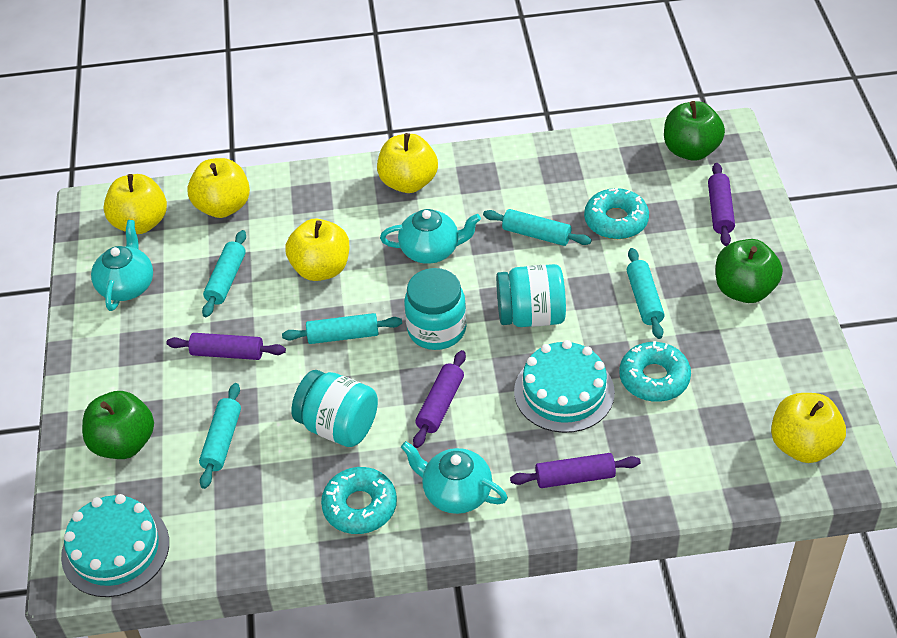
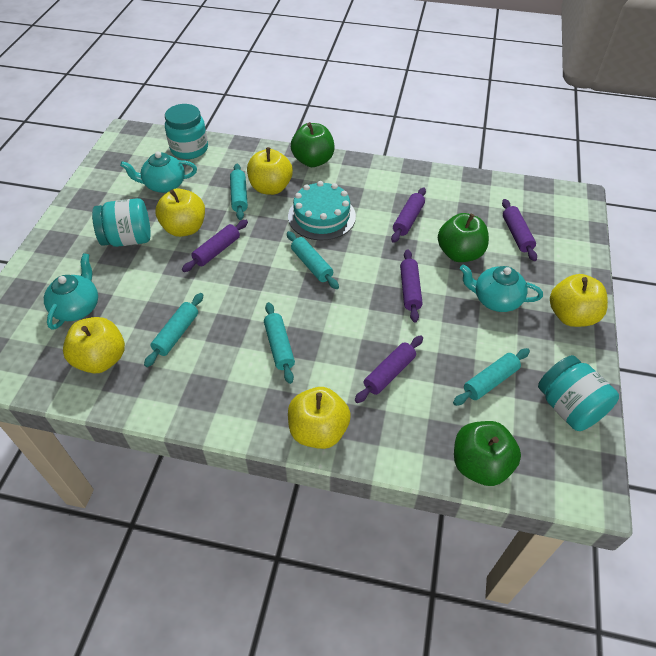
purple rolling pin: [167,333,286,360] [413,350,466,448] [510,453,641,488] [708,163,735,246] = 4 -> [182,220,248,272] [355,335,423,403] [391,187,426,243] [400,249,423,322] [502,199,537,261] = 5
turquoise cake: [61,494,169,597] [514,340,615,433] = 2 -> [288,181,356,240] = 1
turquoise donut: [321,467,397,534] [584,188,649,239] [619,341,691,402] = 3 -> none = 0

